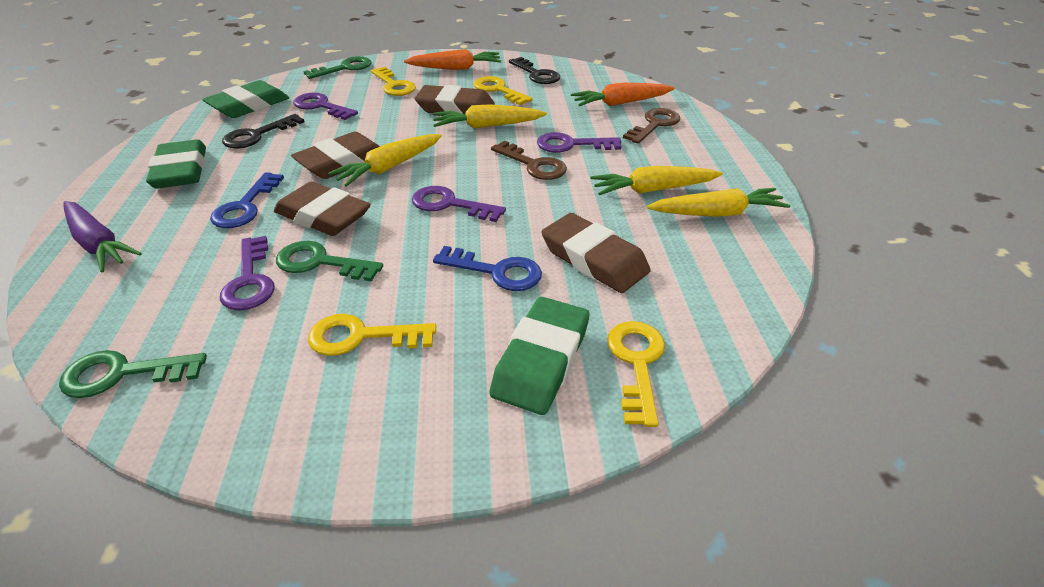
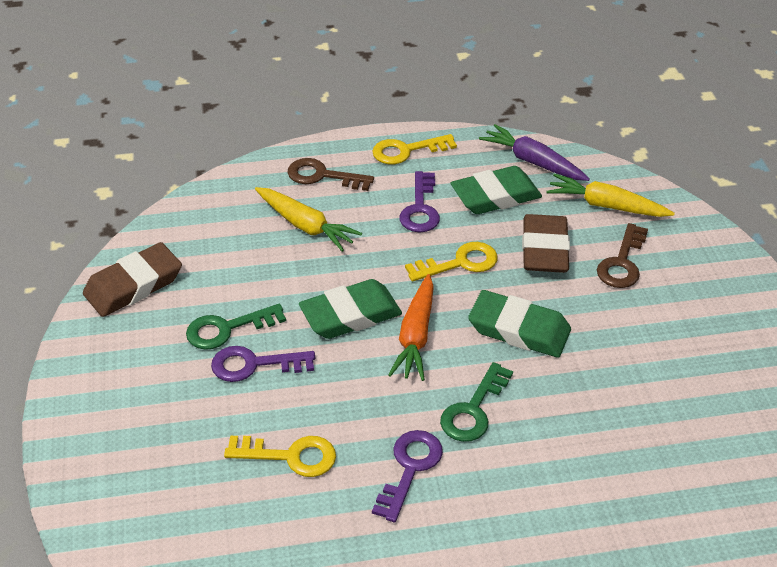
black key: [222,114,304,148] [509,57,560,84] = 2 -> none = 0
blue key: [210,172,284,228] [433,246,542,291] = 2 -> none = 0
brown eraser: [274,182,371,236] [291,132,380,179] [415,85,495,114] [541,213,651,293] = 4 -> [83,242,182,317] [522,214,570,273] = 2
green key: [59,350,207,398] [276,241,383,282] [303,56,371,79] = 3 -> [186,304,286,350] [440,362,513,442] = 2
orange carrot: [404,49,501,70] [571,83,674,106] = 2 -> [388,274,434,381] = 1
purple key: [220,236,275,310] [293,93,358,120] [412,186,506,222] [537,132,621,153] = 4 -> [211,346,315,382] [372,430,443,522] [399,171,440,232] = 3
yellow carrot: [328,134,442,187] [433,104,547,129] [590,166,723,195] [647,188,790,217] = 4 -> [255,187,362,252] [546,174,675,217] = 2
yellow key: [308,314,436,356] [371,67,416,96] [474,76,533,105] [607,321,665,427] = 4 -> [224,436,336,477] [372,134,457,164] [405,242,498,282] = 3

